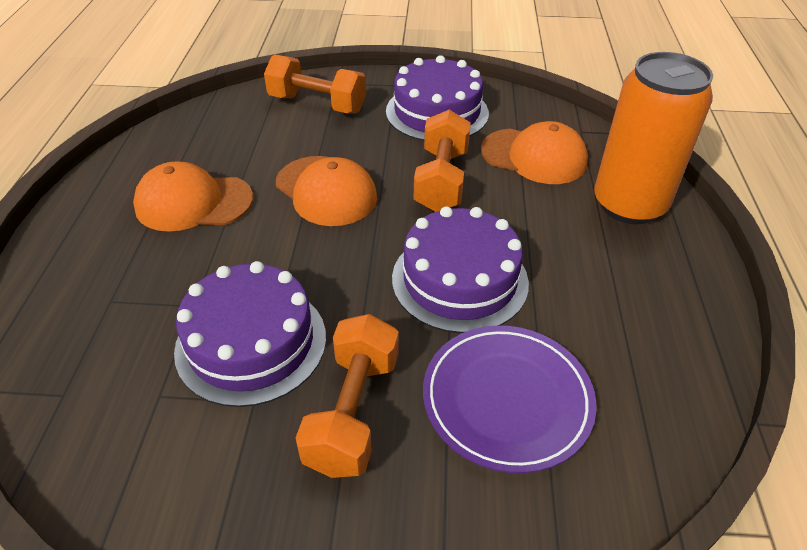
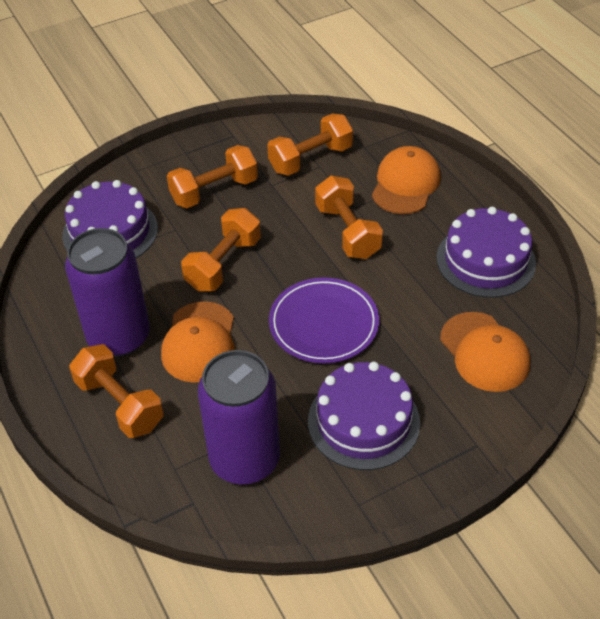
orange can: [594,52,713,224] = 1 -> none = 0
orange dumbbell: [264,54,366,113] [296,314,398,478] [414,110,471,212] = 3 -> [69,344,163,438] [167,145,258,208] [181,208,261,291] [267,113,353,176] [315,176,383,259] = 5
purple can: none = 0 -> [65,228,150,357] [198,350,280,484] = 2

